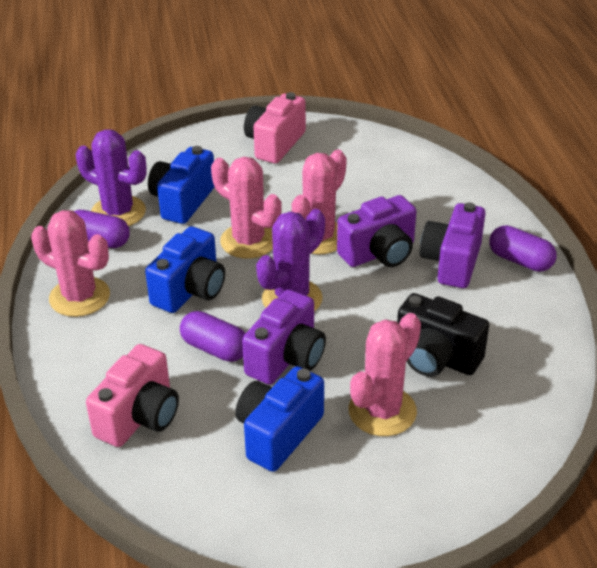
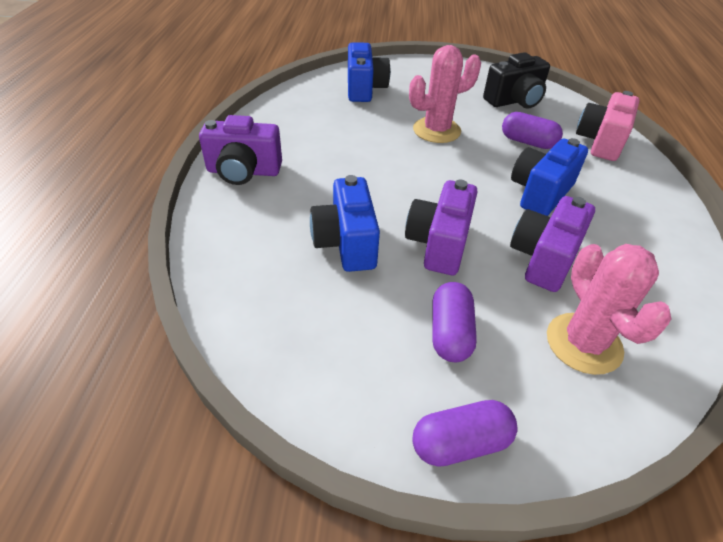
pink cactus: [31,210,110,317] [211,157,282,259] [292,150,347,254] [349,313,421,436] = 4 -> [409,45,481,143] [547,244,671,375] = 2
pink camera: [86,344,179,447] [244,92,306,164] = 2 -> [576,91,639,161] = 1
purple cactus: [76,129,147,226] [256,209,325,312] = 2 -> none = 0

